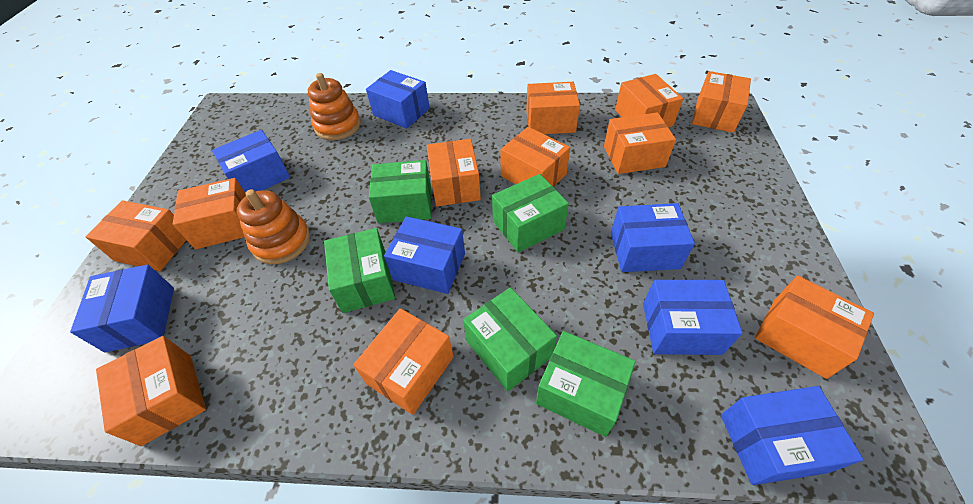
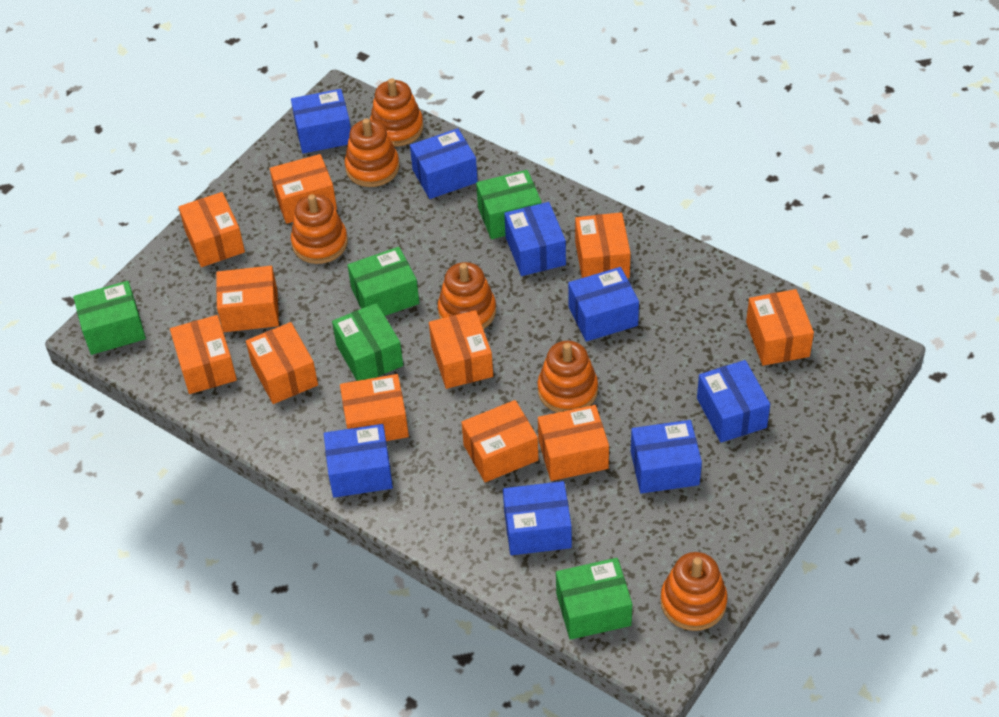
blue box: [70,265,174,353] [212,130,290,193] [366,70,430,129] [384,216,465,294] [611,203,695,272] [643,280,742,355] [721,386,863,485] = 7 -> [291,89,351,154] [324,424,393,498] [410,128,478,199] [503,481,572,555] [504,202,566,276] [568,267,639,342] [631,420,702,494] [697,360,770,442] = 8
orange stacking toy: [237,189,310,264] [308,73,361,140] = 2 -> [291,194,348,264] [345,118,399,187] [370,78,424,147] [438,262,496,329] [537,341,598,413] [660,552,728,631] = 6

